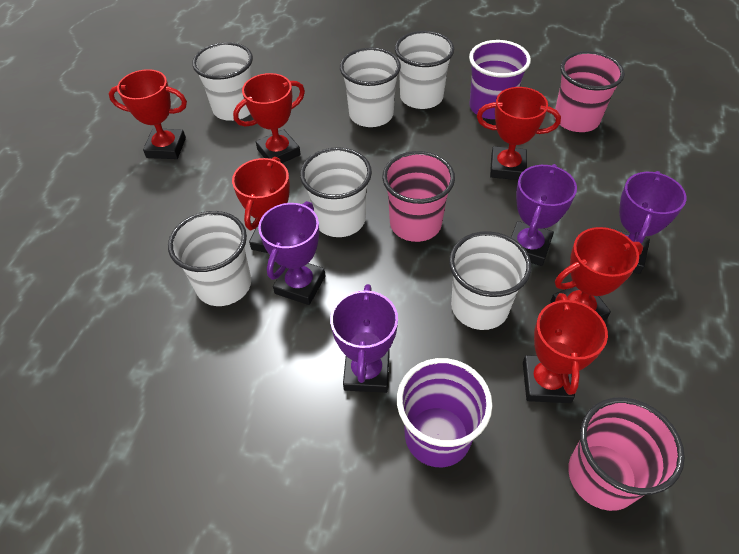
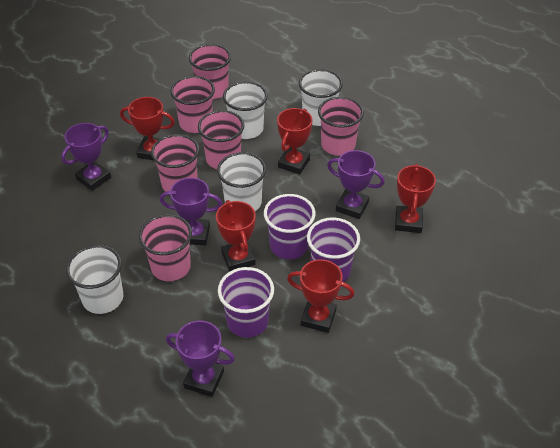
pink cup: [382,151,455,242] [555,51,625,132] [568,397,685,511] = 3 -> [139,214,192,281] [151,134,199,192] [170,76,215,133] [189,44,231,99] [198,110,244,169] [318,97,364,155] = 6
purple cup: [397,358,492,467] [469,40,531,119] = 2 -> [218,267,274,338] [264,194,316,259] [307,218,360,282] = 3
red trophy: [109,69,187,159] [232,157,290,253] [233,73,305,163] [477,87,561,180] [523,293,608,403] [550,227,643,321] = 6 -> [120,97,175,160] [216,200,256,272] [277,108,313,174] [287,259,355,333] [395,164,436,233] = 5
white cup: [168,211,251,306] [192,42,253,121] [300,147,372,237] [340,47,401,127] [395,31,454,109] [449,231,532,330] = 6 -> [66,245,123,314] [217,152,266,211] [223,81,268,139] [299,69,343,126] = 4

